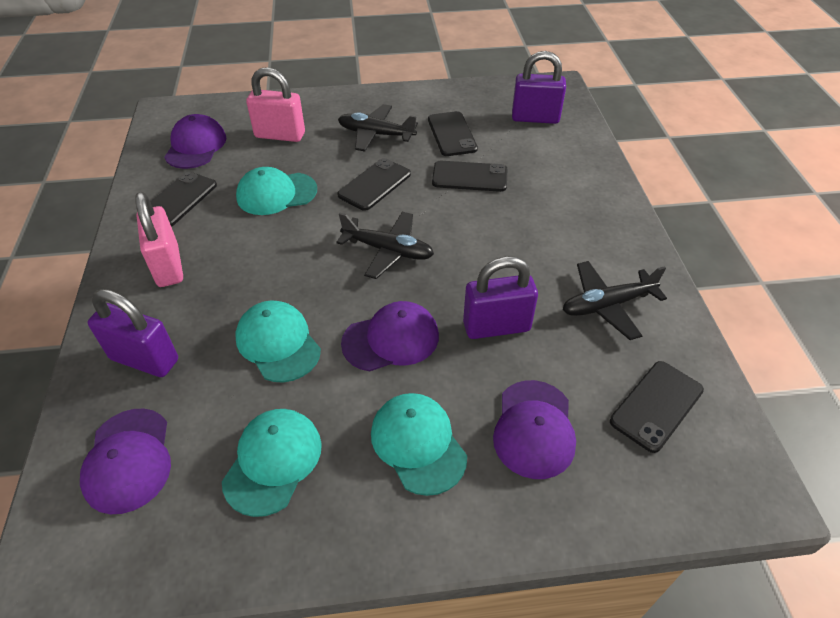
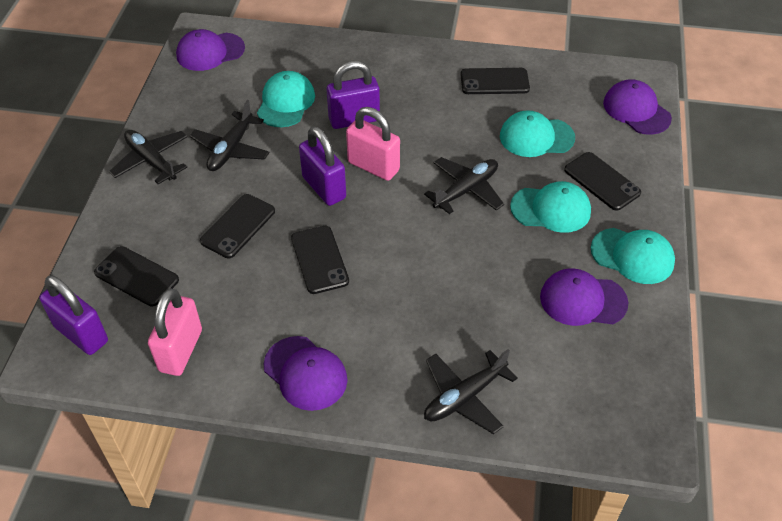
black plane: [336,212,434,279] [338,104,418,152] [563,261,667,340] = 3 -> [109,130,187,184] [190,100,270,171] [424,157,504,214] [424,349,518,434] = 4

